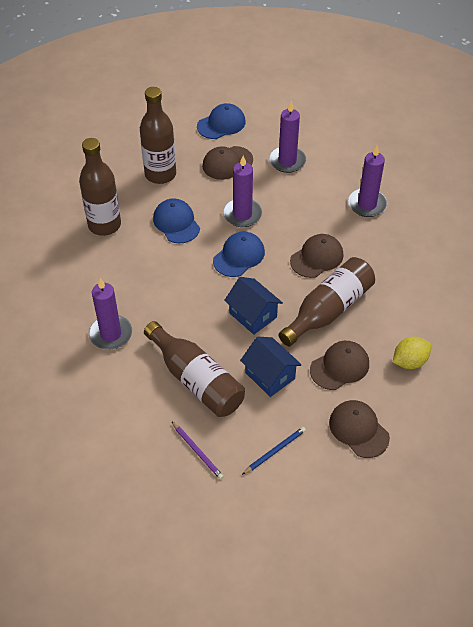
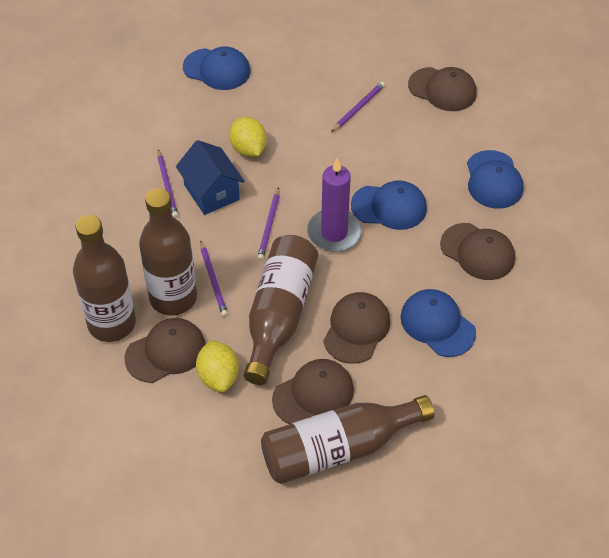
blue cap: [153,198,200,243] [197,103,246,139] [213,232,265,277] = 3 -> [183,47,250,90] [351,180,427,230] [400,289,476,357] [467,150,524,209] = 4
blue house: [224,277,283,335] [240,337,302,397] = 2 -> [176,140,245,215] = 1
blue pencil: [242,427,306,475] = 1 -> none = 0
brown cap: [202,146,253,180] [290,234,343,278] [310,341,369,390] [329,400,390,458] = 4 -> [124,318,206,383] [272,359,354,424] [323,292,390,364] [408,67,477,111] [440,223,515,280] = 5
purple candle: [89,278,132,350] [223,156,262,227] [269,101,306,173] [348,146,387,217] = 4 -> [307,158,362,252] = 1
purple pencil: [172,422,224,480] = 1 -> [157,149,178,218] [200,240,228,317] [257,187,280,260] [331,82,385,132] = 4
yellow lemon: [393,337,431,369] = 1 -> [196,340,239,392] [229,117,267,157] = 2

